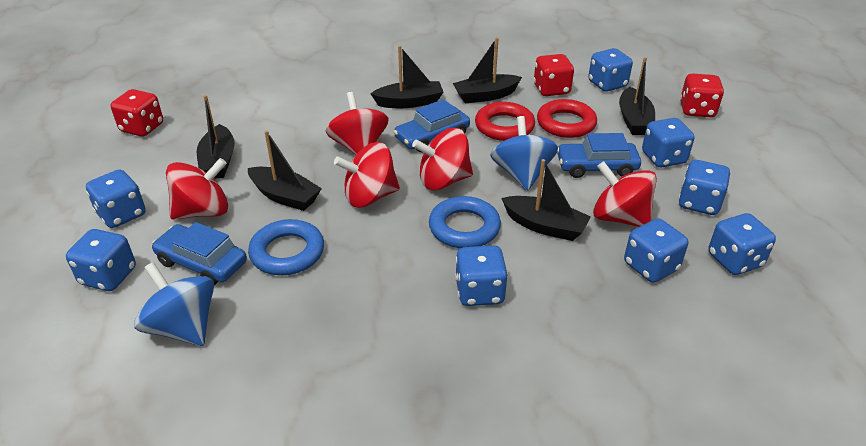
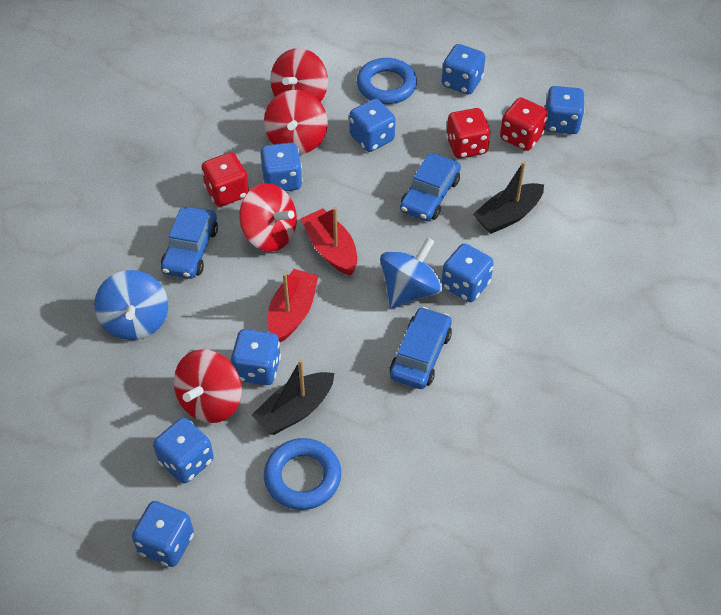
black boat: [197,95,235,179] [248,130,322,211] [370,46,443,108] [453,37,522,103] [502,159,591,241] [619,57,655,135] = 6 -> [252,359,334,435] [473,161,544,234] = 2
red boat: none = 0 -> [268,269,318,342] [301,207,357,275] = 2
red ring: [475,102,535,141] [537,99,597,138] = 2 -> none = 0
red spinning top: [166,158,228,220] [326,92,388,155] [334,142,400,208] [412,128,473,190] [593,161,657,227] = 5 -> [174,349,242,423] [239,183,297,252] [264,90,328,154] [270,48,328,102] = 4

